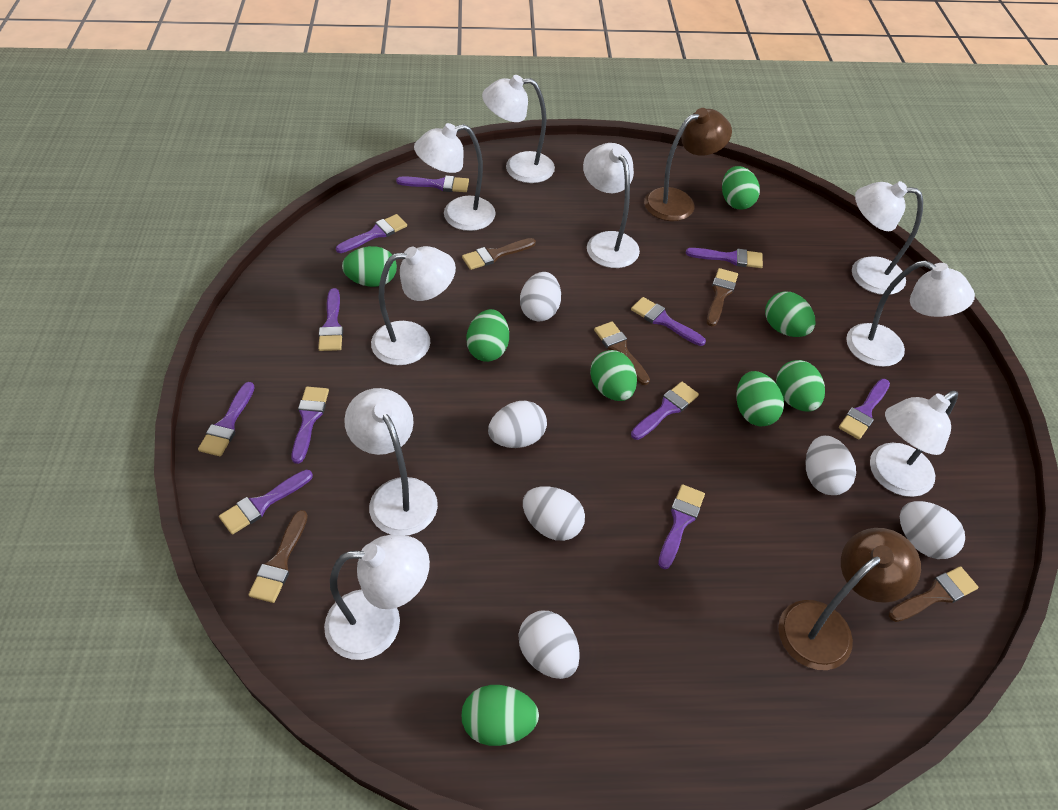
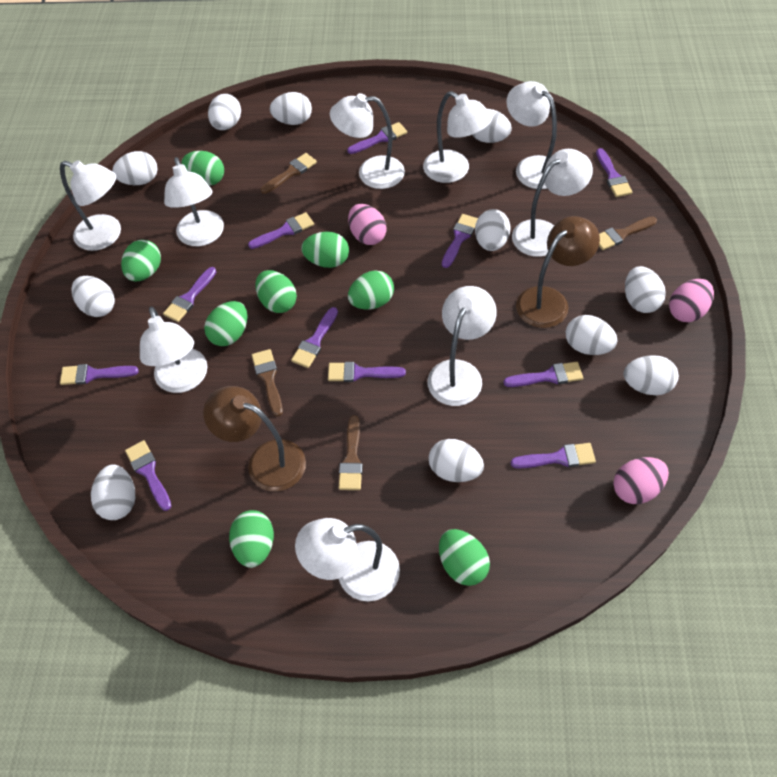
brown brush: [248,510,308,603] [462,238,536,270] [594,321,650,385] [707,268,738,326] [889,566,979,622] = 5 -> [252,349,283,417] [261,153,317,194] [339,416,363,490] [599,216,657,250] = 4
pink egg: none = 0 -> [348,204,387,245] [613,457,669,504] [669,279,714,322] = 3
white egg: [488,401,547,448] [518,611,580,679] [520,272,561,321] [523,486,585,541] [805,436,856,495] [900,501,965,559] = 6 -> [71,276,115,317] [91,464,135,520] [112,151,158,185] [208,94,241,130] [270,92,312,125] [429,439,484,482] [472,109,512,143] [475,209,511,251] [566,315,618,355] [624,355,679,395] [625,266,666,313] = 11

